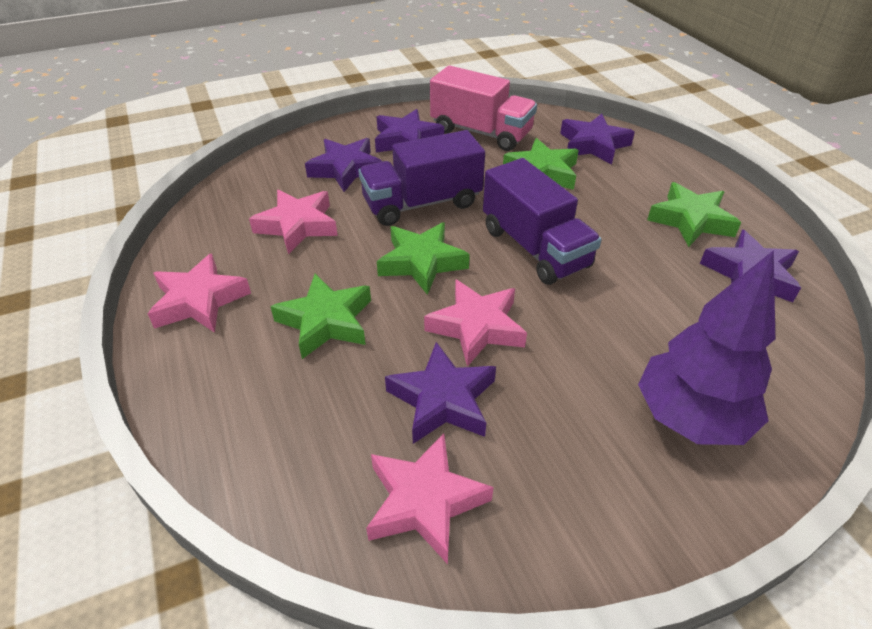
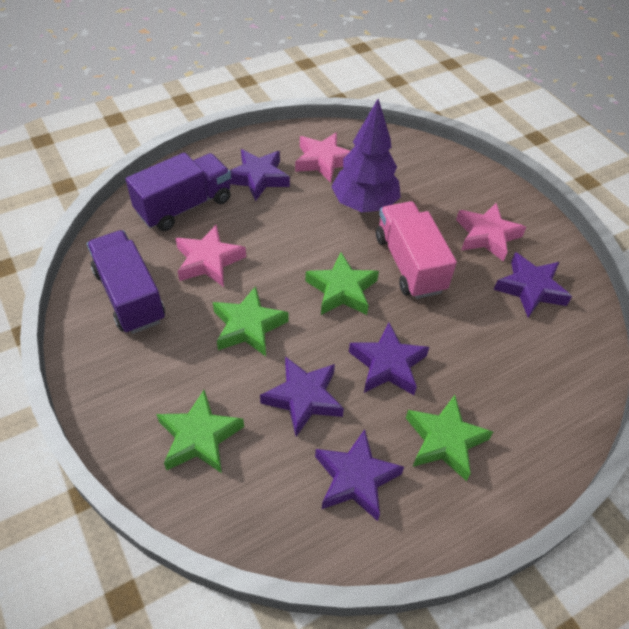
pink star: [148,253,251,333] [249,190,338,254] [366,433,494,564] [424,280,527,367] = 4 -> [175,225,246,287] [295,132,350,183] [456,203,526,262] = 3

